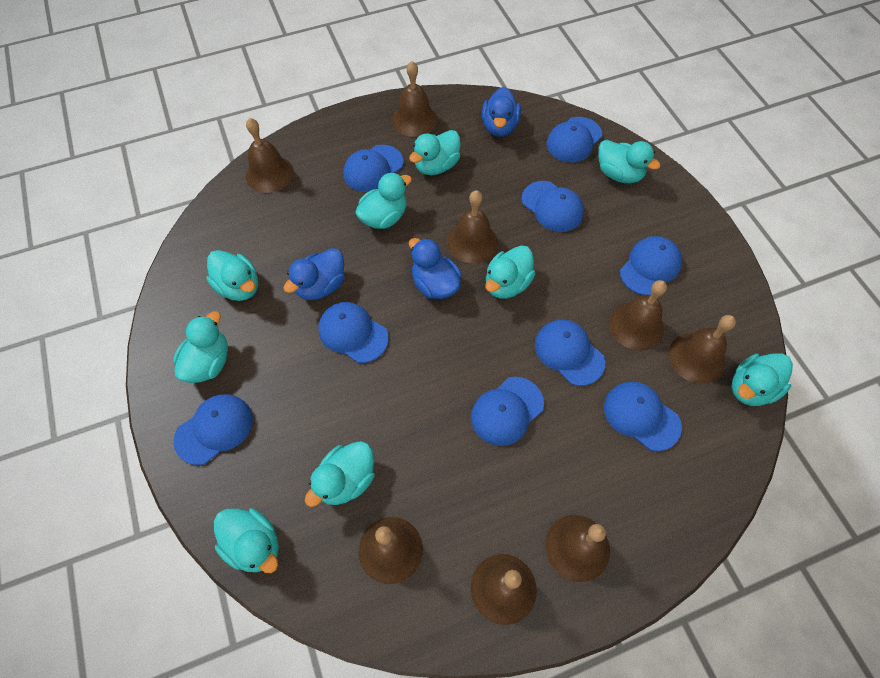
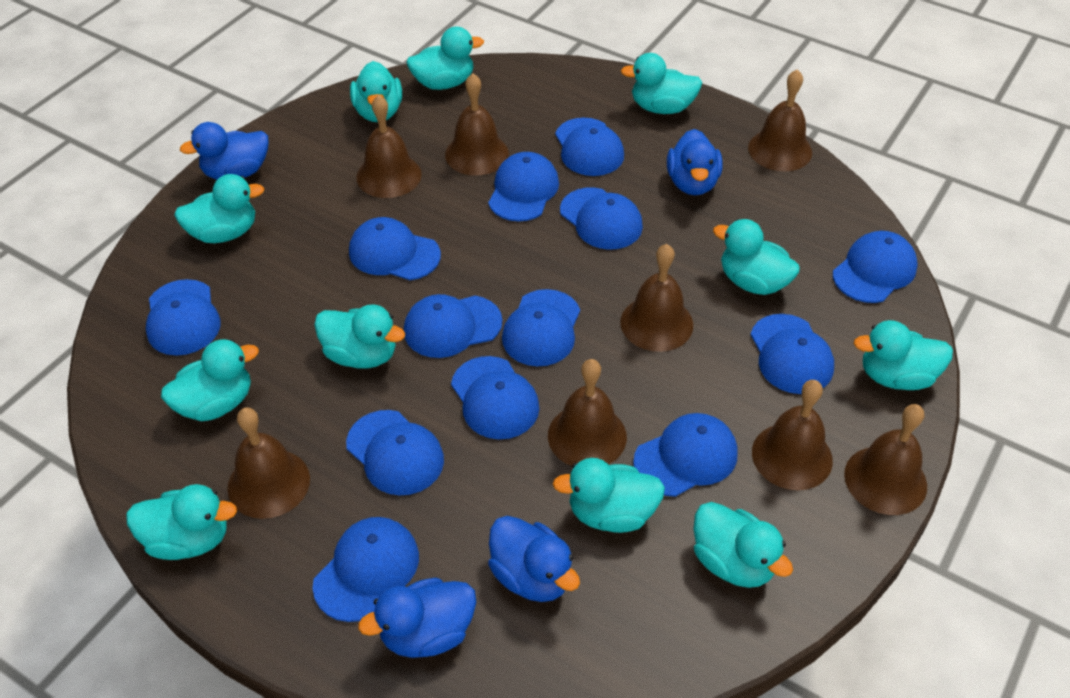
blue cap: [173,394,253,465] [318,302,389,363] [343,145,403,192] [471,377,544,446] [521,181,584,232] [535,319,605,386] [547,117,602,162] [604,382,682,451] [620,236,682,295] = 9 -> [146,279,221,355] [313,517,419,622] [346,410,444,495] [349,217,441,280] [404,294,502,358] [451,356,539,439] [488,152,559,222] [502,289,580,366] [555,118,624,176] [560,188,643,250] [633,413,738,497] [751,314,834,394] [833,231,918,303] = 13
blue duck: [283,248,345,300] [409,238,462,299] [482,87,521,137] = 3 -> [180,122,269,180] [358,578,476,658] [488,516,580,602] [667,129,722,195] = 4
turquoise duck: [173,311,228,383] [207,250,258,301] [214,508,279,573] [305,441,375,507] [355,172,412,229] [409,130,461,175] [485,245,536,299] [598,140,660,183] [732,353,793,406] = 9 -> [126,484,237,560] [161,339,259,421] [174,174,265,243] [314,304,405,369] [350,61,402,122] [407,26,484,90] [553,458,665,533] [621,53,702,114] [694,502,793,588] [713,219,800,295] [854,320,953,390] = 11

